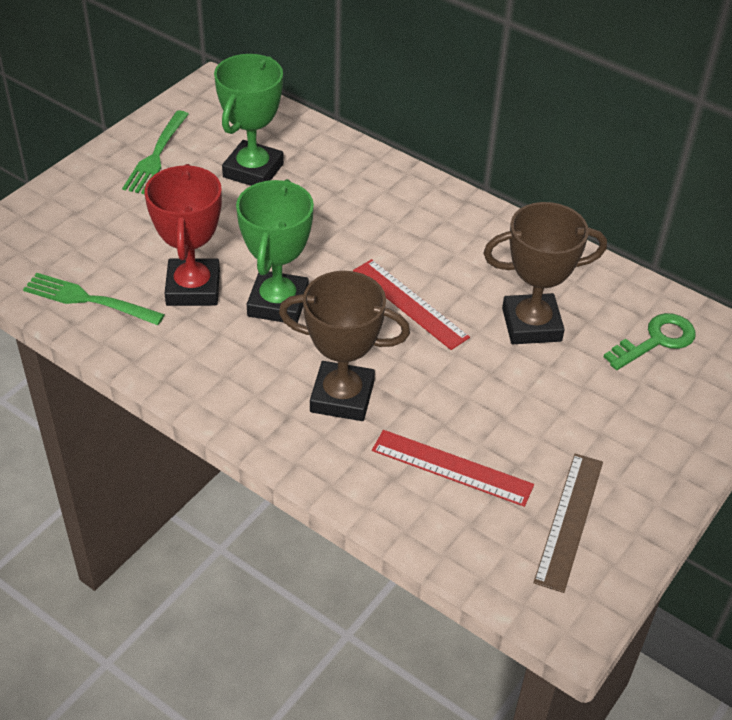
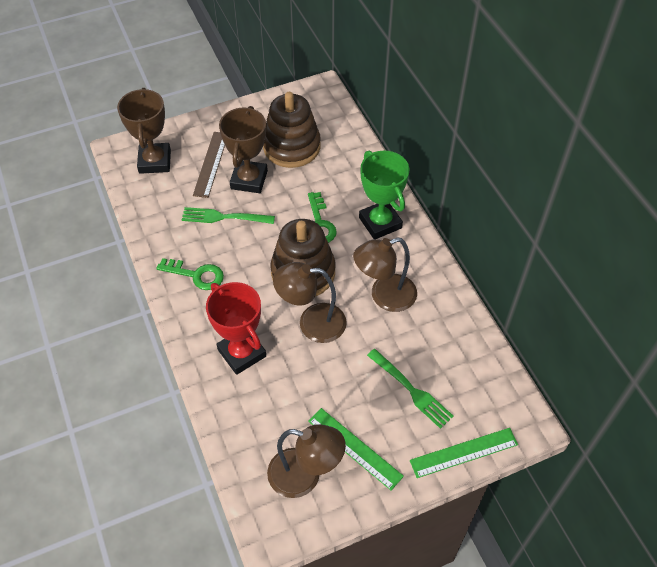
brown lamp: none = 0 -> [267,424,346,498] [273,262,347,343] [353,238,417,312] = 3
brown stacking toy: none = 0 -> [263,92,321,168] [270,219,336,297] = 2
green key: [604,313,696,370] = 1 -> [156,258,224,290] [308,192,337,243] = 2
green ruler: none = 0 -> [308,408,404,491] [410,428,518,478] = 2
green trophy: [214,54,284,186] [236,179,314,323] = 2 -> [359,151,409,239] = 1
red ruler: [353,259,470,350] [372,430,534,507] = 2 -> none = 0

